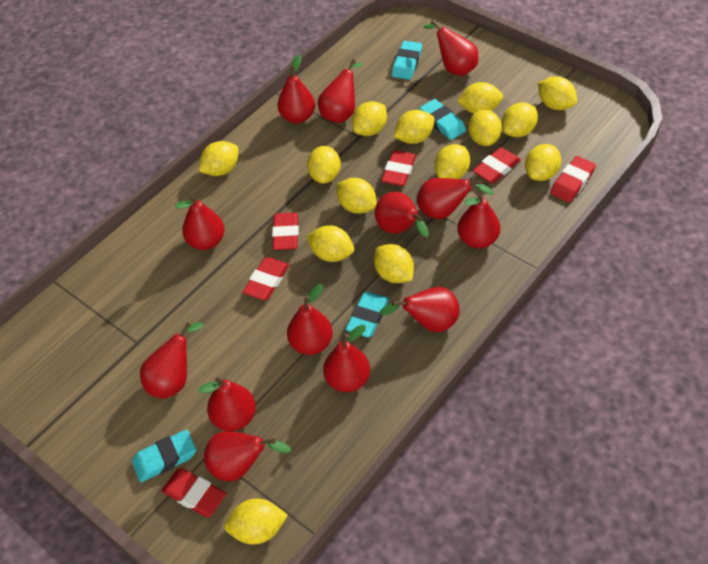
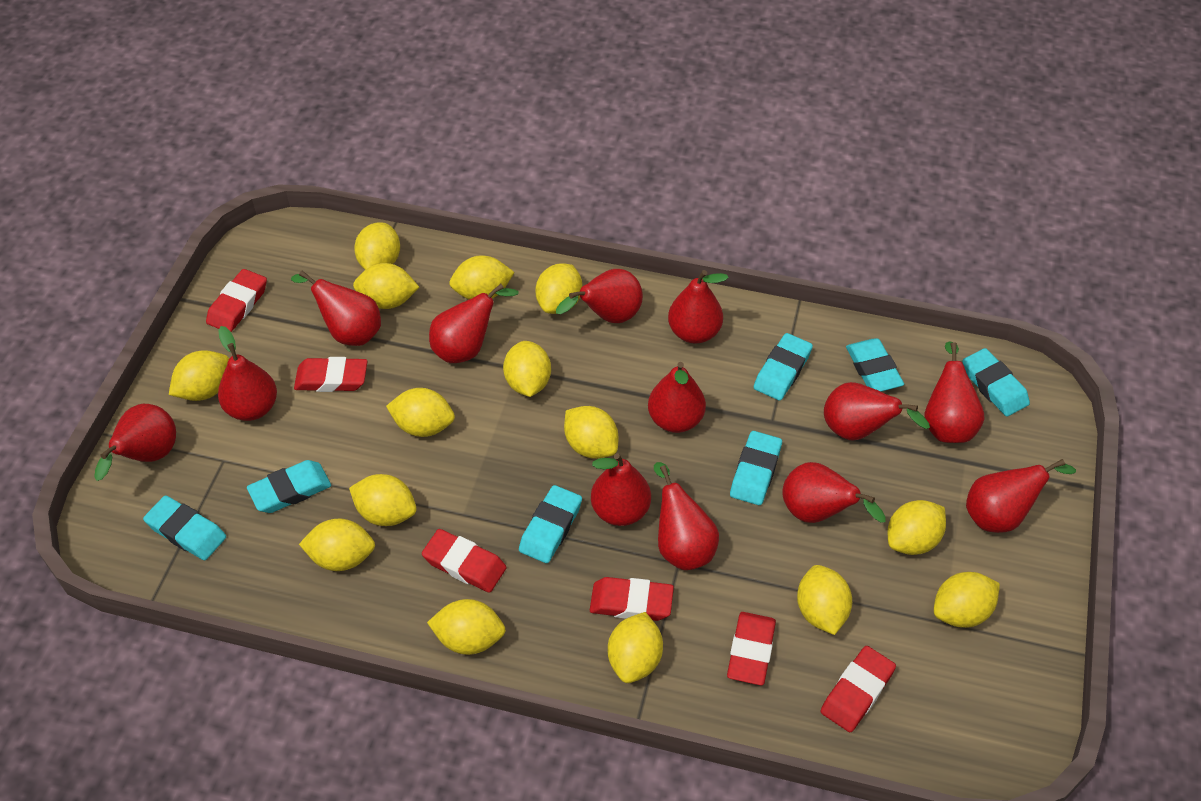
turquoise eraser: [132,429,196,482] [345,292,389,337] [392,41,422,80] [420,99,466,140] = 4 -> [143,495,226,560] [247,460,331,513] [519,485,582,563] [730,431,782,505] [754,333,813,400] [846,338,904,392] [962,348,1030,417] = 7
yellow lemon: [199,141,239,176] [224,498,288,545] [306,225,354,262] [307,146,341,184] [336,178,377,214] [352,101,387,136] [374,244,414,283] [394,110,435,144] [435,144,470,179] [457,82,503,114] [468,109,502,146] [502,102,538,137] [525,144,561,181] [538,76,577,110] = 14 -> [169,350,229,401] [299,519,375,571] [349,474,417,526] [353,263,419,309] [354,222,400,270] [386,388,455,437] [427,599,506,655] [449,255,515,299] [503,341,551,397] [535,263,582,314] [564,406,618,459] [608,612,663,683] [797,565,852,635] [888,500,946,555] [934,572,1000,628] = 15

